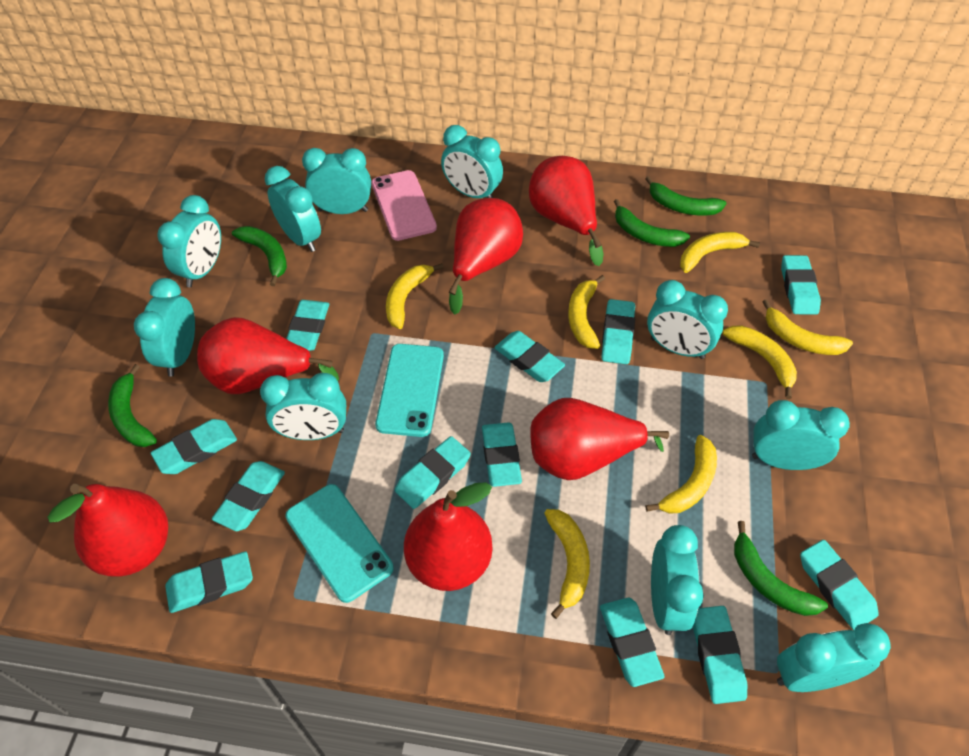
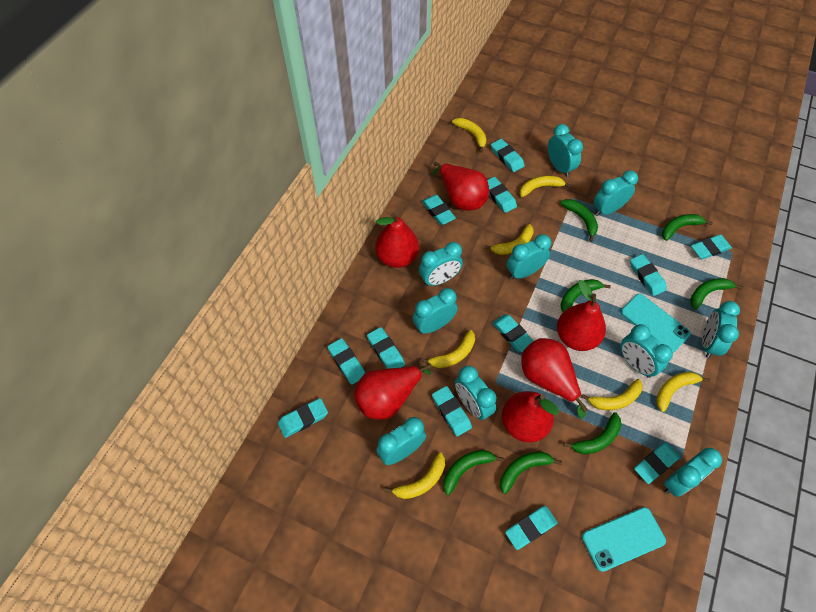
green banana: [108,364,157,447] [232,226,287,286] [614,199,690,247] [645,176,727,215] [734,521,828,616] = 5 -> [443,450,504,495] [500,452,562,494] [560,199,598,242] [560,279,611,312] [563,412,621,454] [662,214,713,241] [690,278,743,309] = 7
pink phone: [371,170,437,241] = 1 -> none = 0

